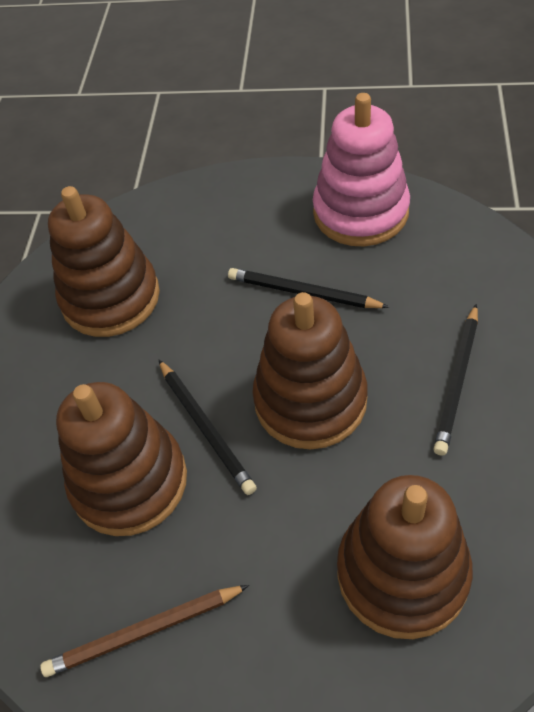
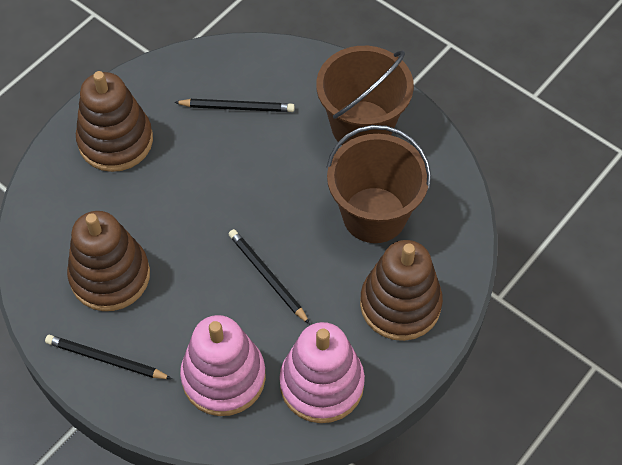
brown bucket: none = 0 -> [316,46,414,145] [326,125,431,243] = 2
brown pencil: [40,585,249,677] = 1 -> none = 0
brown stacking toy: [48,186,160,337] [56,382,187,536] [252,292,367,449] [337,475,473,639] = 4 -> [67,211,150,311] [76,71,153,172] [360,240,443,341] = 3
pink stacking toy: [313,93,410,246] = 1 -> [180,315,266,416] [279,322,365,423] = 2

